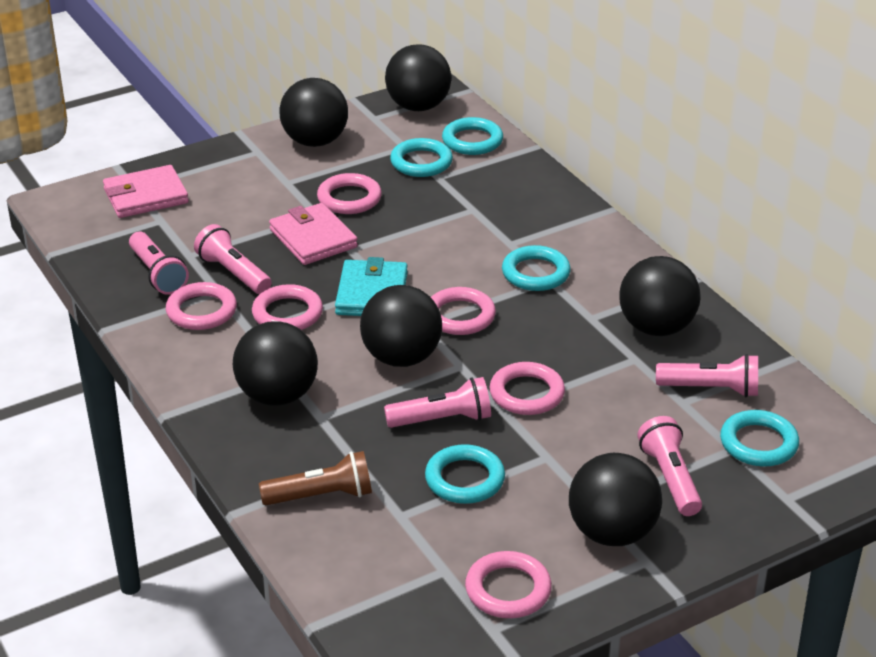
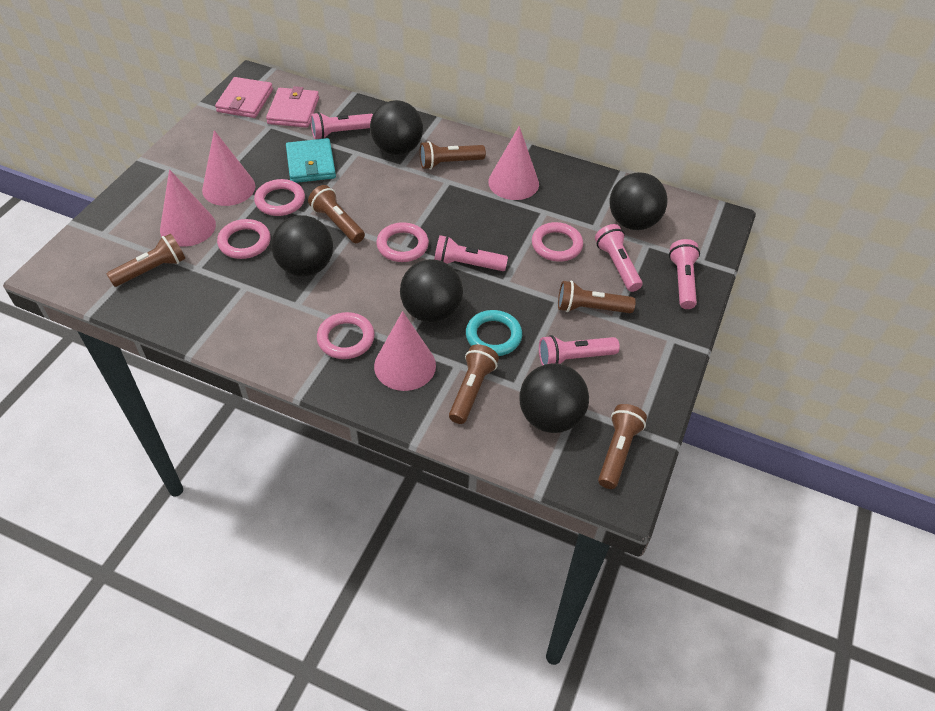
black ball: [233,321,318,406] [279,78,348,147] [360,285,442,367] [385,44,451,111] [569,453,662,546] [619,256,700,336] = 6 -> [271,215,333,276] [370,100,423,155] [400,259,463,323] [519,363,589,433] [610,172,668,230] = 5
brown flashlight: [259,451,372,505] = 1 -> [107,233,185,287] [308,185,365,243] [420,141,486,170] [449,344,499,424] [558,281,636,313] [598,404,647,489] = 6
pink cone: none = 0 -> [160,169,216,247] [202,130,255,206] [374,311,436,391] [488,126,539,200] = 4
pink ring: [166,282,237,330] [252,284,323,330] [317,173,382,214] [431,287,496,335] [465,551,552,618] [489,362,565,415] = 6 -> [217,219,271,259] [254,179,305,216] [317,312,374,359] [376,222,429,262] [532,222,583,262] = 5
turquoise ring: [390,138,453,177] [425,444,505,504] [442,117,503,155] [502,245,571,291] [720,410,799,467] = 5 -> [466,310,522,356] = 1

